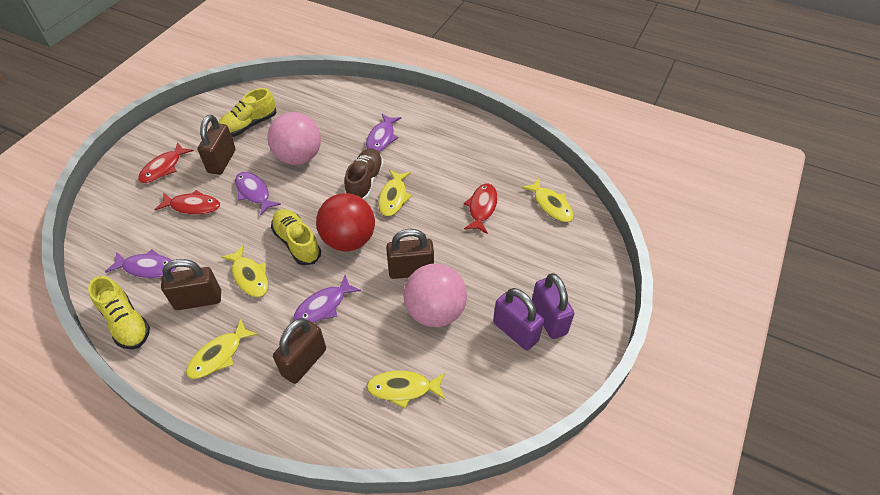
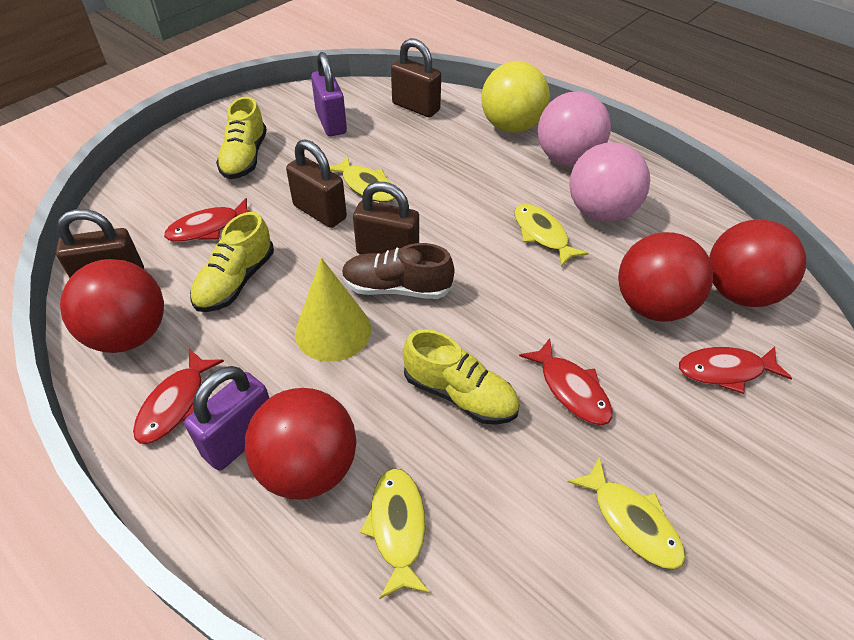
purple fish: [105,249,176,278] [235,172,281,215] [293,275,361,323] [366,114,401,152] = 4 -> none = 0
red ball: [316,193,375,251] = 1 -> [60,259,164,353] [245,388,357,500] [618,232,713,322] [709,219,806,307] = 4
red fish: [138,142,194,183] [154,190,220,215] [464,183,498,234] = 3 -> [133,349,224,444] [164,198,251,242] [519,338,613,425] [679,346,792,394] = 4
yellow ball: none = 0 -> [481,61,550,133] = 1
yellow cone: none = 0 -> [295,258,371,362] = 1
yellow fish: [186,319,258,379] [221,245,268,297] [367,371,445,409] [378,170,412,216] [521,178,574,222] = 5 -> [330,155,394,202] [360,468,430,599] [514,204,589,267] [568,456,685,569] = 4

